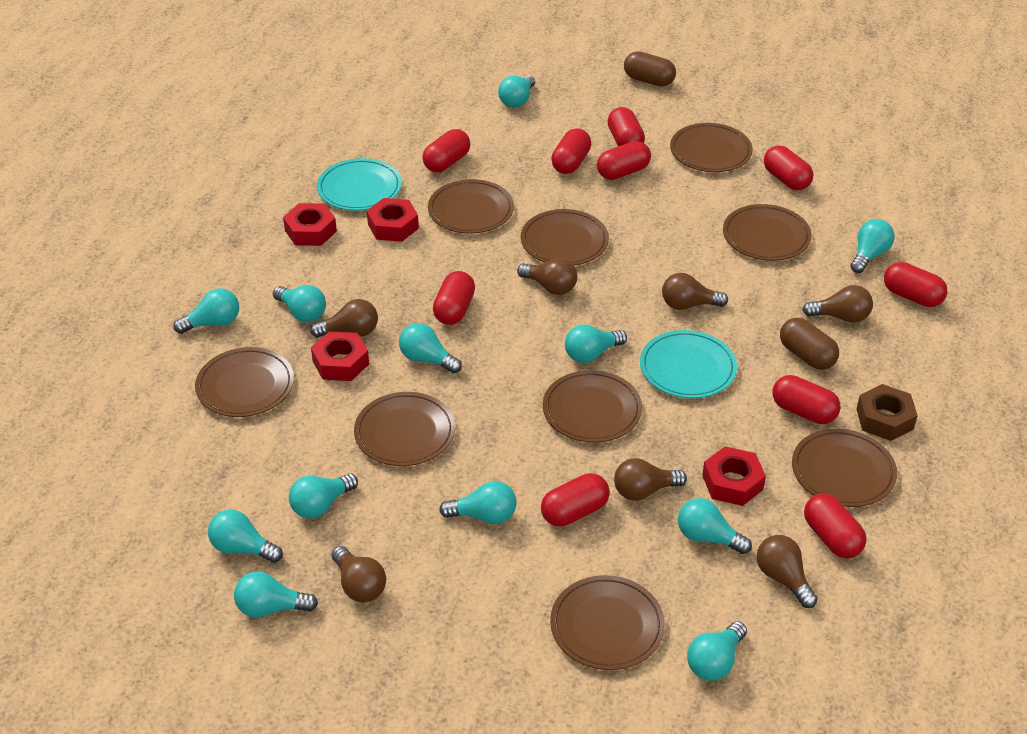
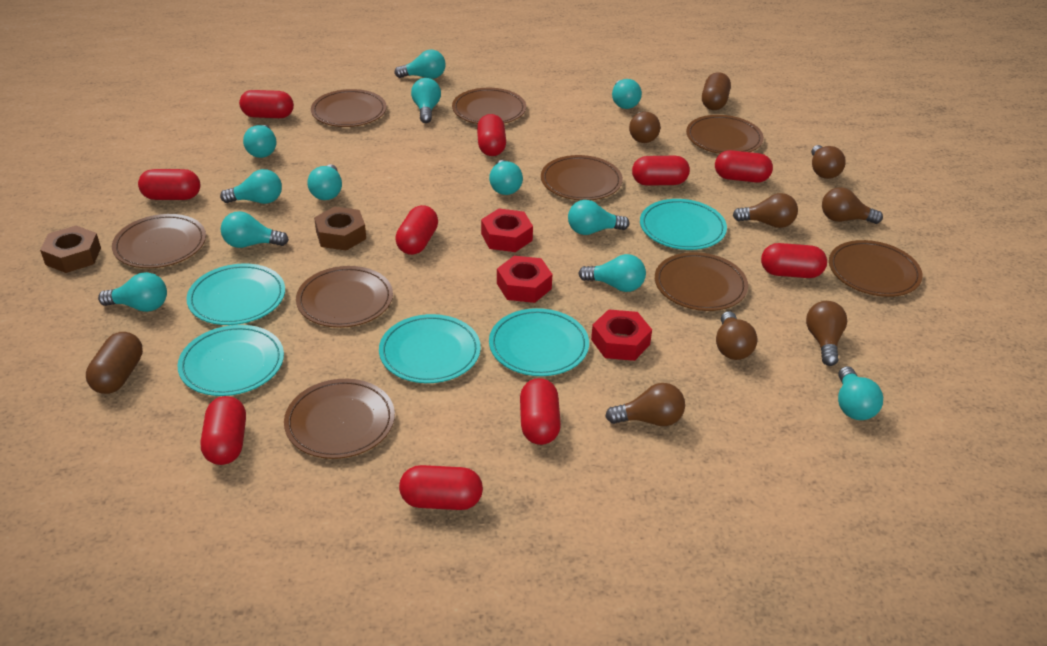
brown nut: [857,384,918,441] = 1 -> [40,226,101,273] [314,206,366,251] = 2
red nut: [283,203,337,246] [311,331,369,381] [367,198,419,242] [702,446,766,506] = 4 -> [481,208,533,252] [497,256,552,303] [591,309,652,361] = 3
turquoise plate: [317,158,402,211] [640,330,737,398] = 2 -> [177,325,284,396] [186,263,285,325] [379,314,481,383] [489,308,589,376] [640,199,727,250] = 5

